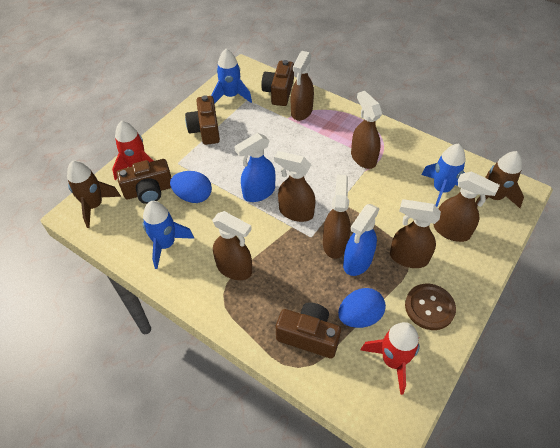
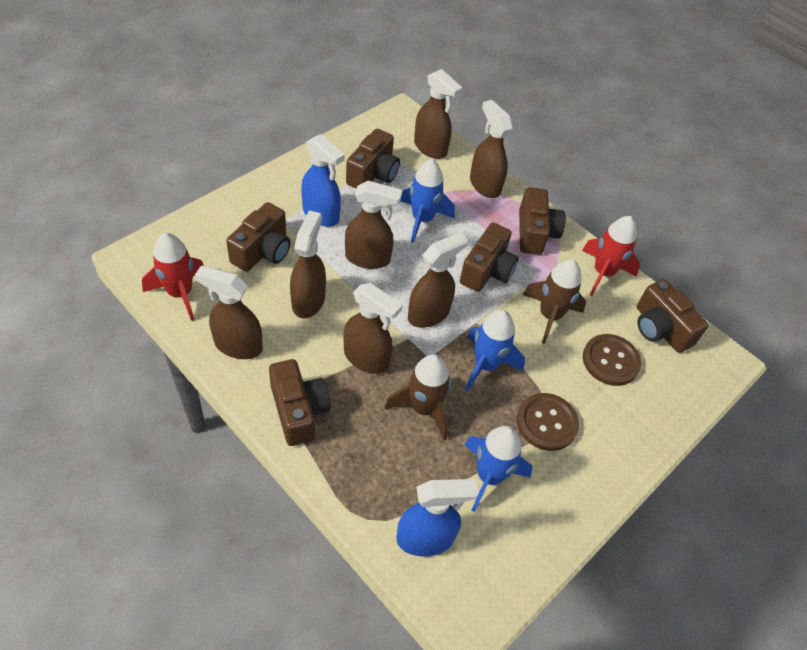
blue egg: [170,171,212,203] [338,288,386,328] = 2 -> none = 0
brown button: [405,284,456,330] = 1 -> [517,393,579,451] [583,334,642,386] = 2
brown camera: [116,159,171,204] [185,95,220,145] [261,60,294,106] [276,302,341,359] = 4 -> [226,202,291,272] [269,359,331,446] [346,129,400,189] [460,223,519,292] [519,187,566,255] [637,279,708,353] = 6

